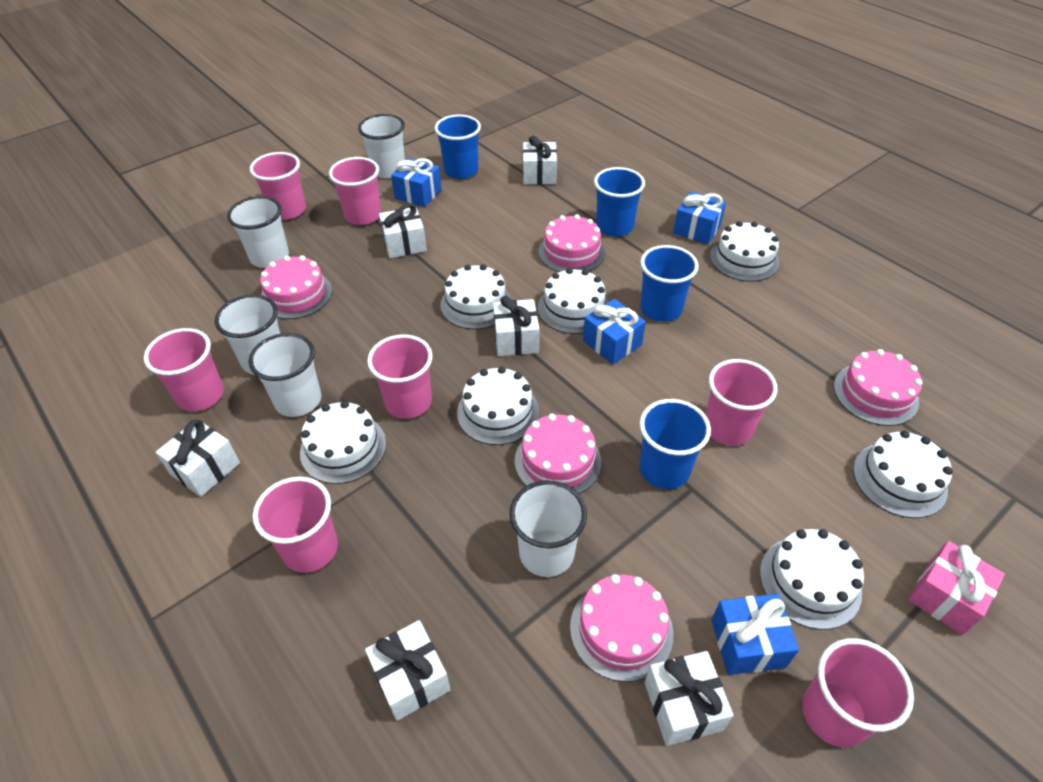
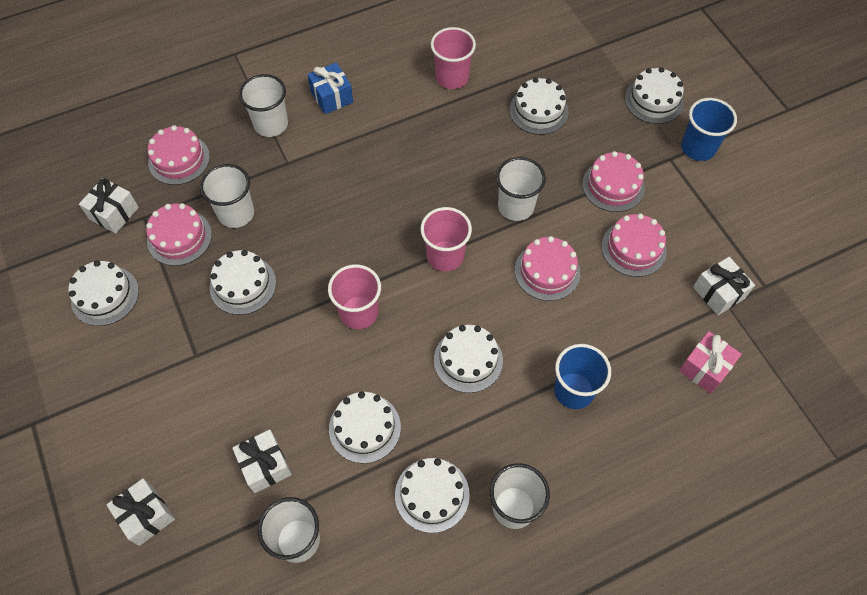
blue cup: [435,114,481,179] [594,167,645,237] [639,399,711,489] [640,245,699,322] = 4 -> [554,344,611,409] [681,98,737,161] = 2
blue gift: [391,158,442,207] [583,299,646,364] [673,191,726,244] [711,594,799,675] = 4 -> [307,63,353,114] = 1
pink cup: [144,328,224,411] [250,152,306,220] [253,477,338,573] [329,157,381,225] [367,335,433,419] [706,359,777,446] [802,638,914,747] = 7 -> [328,264,381,329] [420,207,472,271] [431,27,476,89] = 3
white gift: [156,419,240,497] [365,620,451,721] [379,203,427,258] [493,296,539,356] [523,136,557,185] [645,651,734,746] = 6 -> [79,178,139,234] [106,478,175,546] [232,430,292,493] [693,257,755,315] = 4

